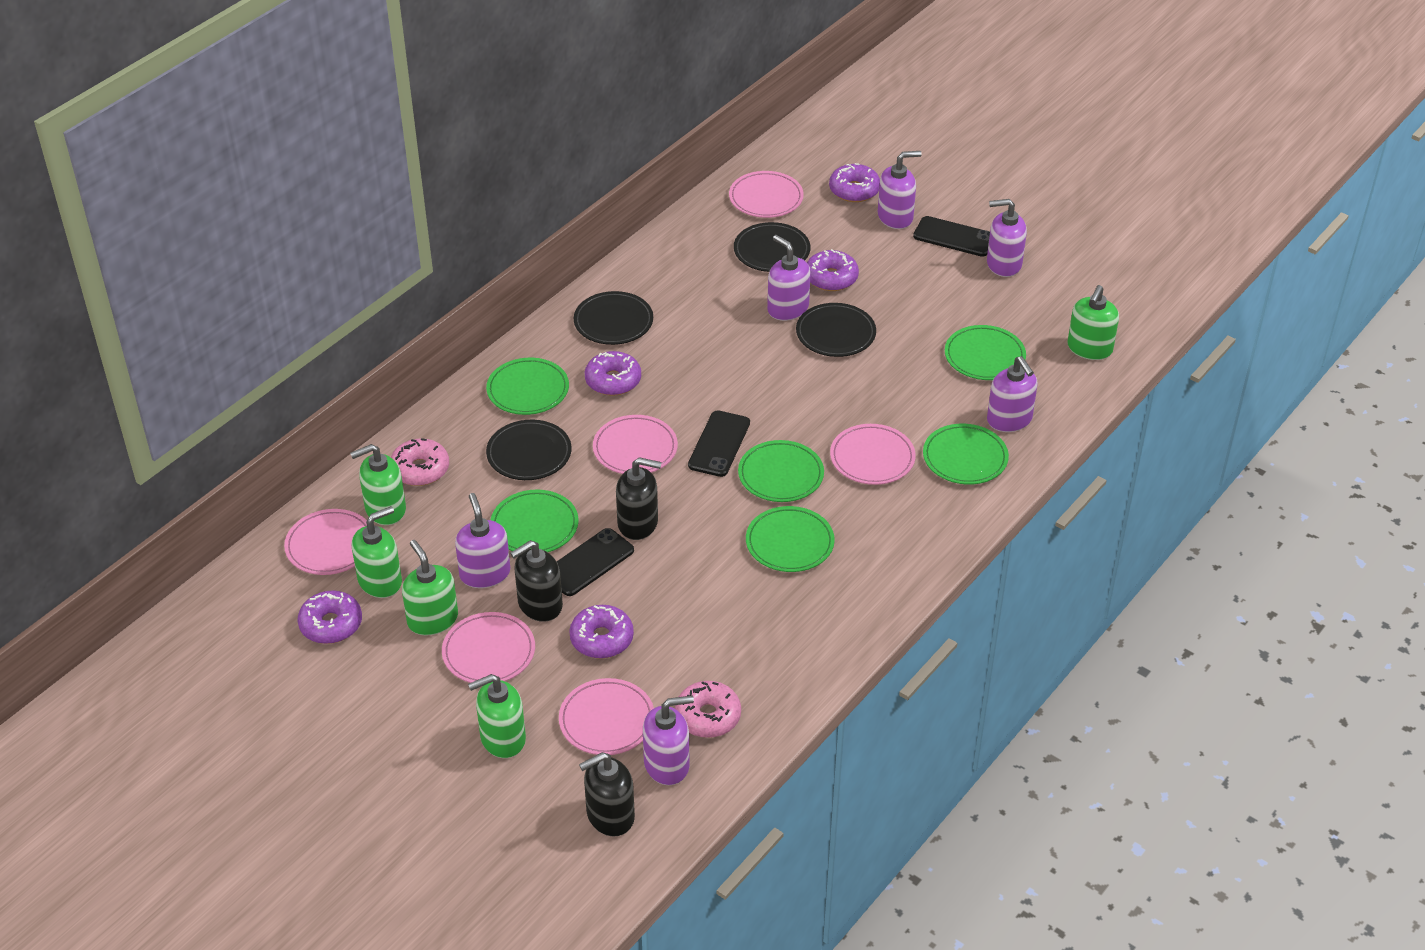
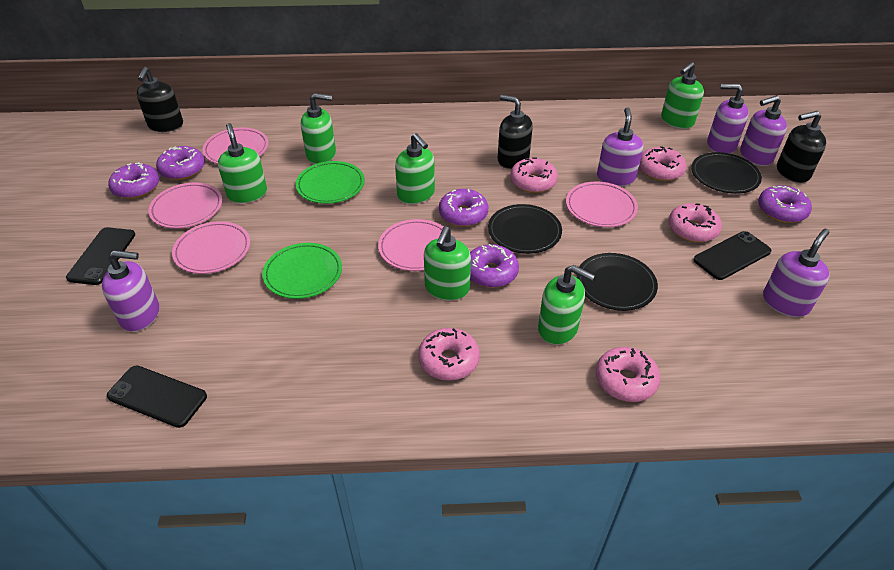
black plate: [486,420,572,480] [574,291,653,345] [734,222,810,272] [796,303,876,357] = 4 -> [488,204,562,254] [576,253,658,311] [691,152,762,194] = 3
green plate: [486,358,569,415] [491,490,579,552] [738,440,824,502] [746,506,835,572] [923,424,1009,485] [945,325,1026,380] = 6 -> [262,243,342,299] [296,161,365,204] = 2
green soap dispenser: [350,444,406,525] [351,506,402,598] [402,540,458,635] [468,674,526,758] [1067,285,1119,360] = 5 -> [218,123,267,203] [301,93,336,164] [395,133,435,204] [424,226,471,300] [538,265,595,345] [661,62,704,129] = 6
pink donut: [391,438,449,486] [675,681,741,738] = 2 -> [418,328,480,381] [510,157,558,193] [596,347,661,402] [639,146,686,181] [668,203,722,242] = 5
pink plate: [284,509,367,575] [442,612,535,683] [559,678,654,755] [593,415,678,474] [729,171,804,218] [830,424,916,485] = 6 -> [148,183,222,229] [172,221,250,274] [203,128,269,164] [378,219,452,271] [566,181,638,227] = 5
purple soap dispenser: [455,493,510,588] [643,695,694,785] [767,235,811,321] [878,151,922,229] [987,199,1027,277] [987,356,1038,432] = 6 -> [102,250,159,332] [597,107,643,186] [707,84,749,154] [740,95,787,166] [763,229,830,317] = 5

